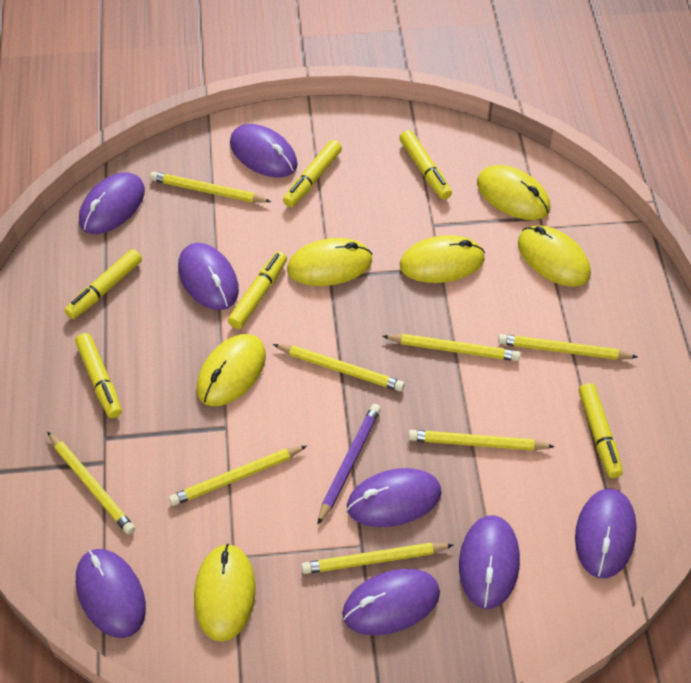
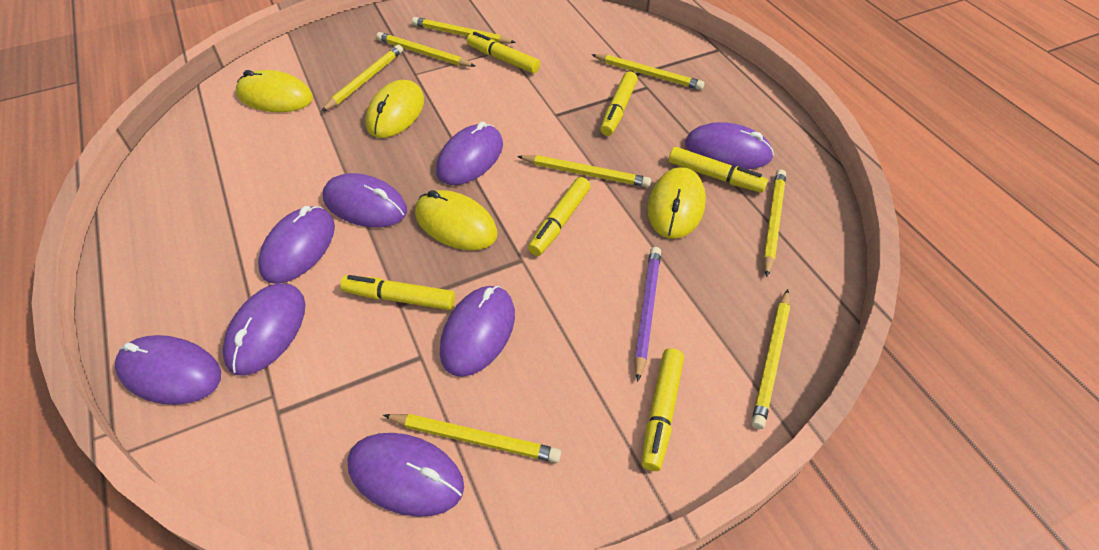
yellow mouse: [194,544,256,642] [197,334,266,406] [287,238,372,286] [400,235,485,283] [477,165,550,220] [518,225,591,287] = 6 -> [236,70,313,112] [365,80,424,138] [415,190,498,250] [648,167,706,239] = 4

